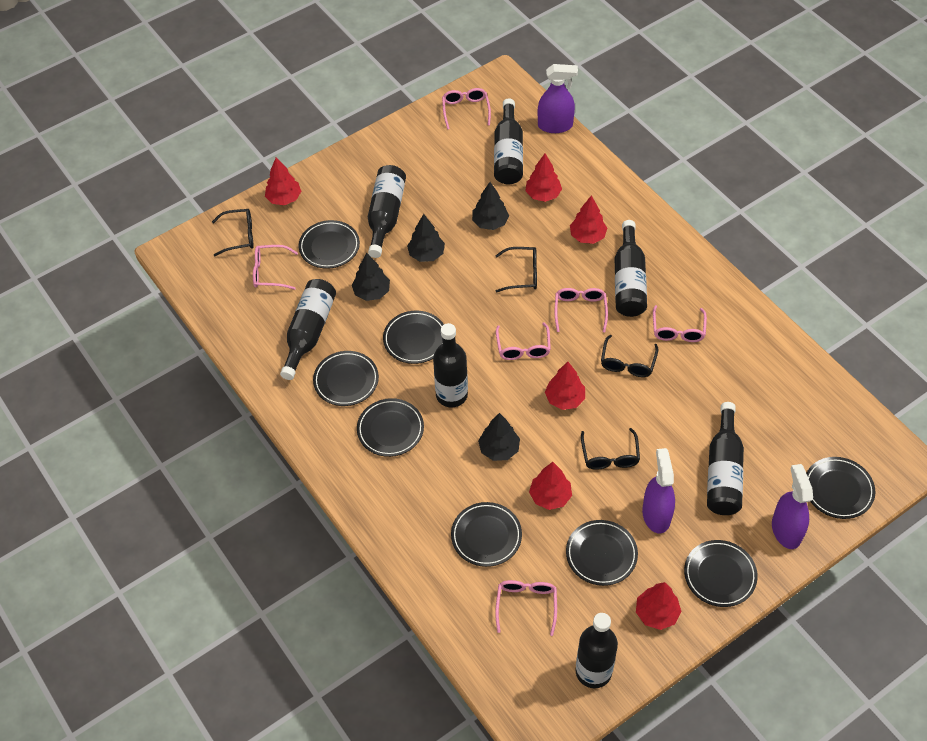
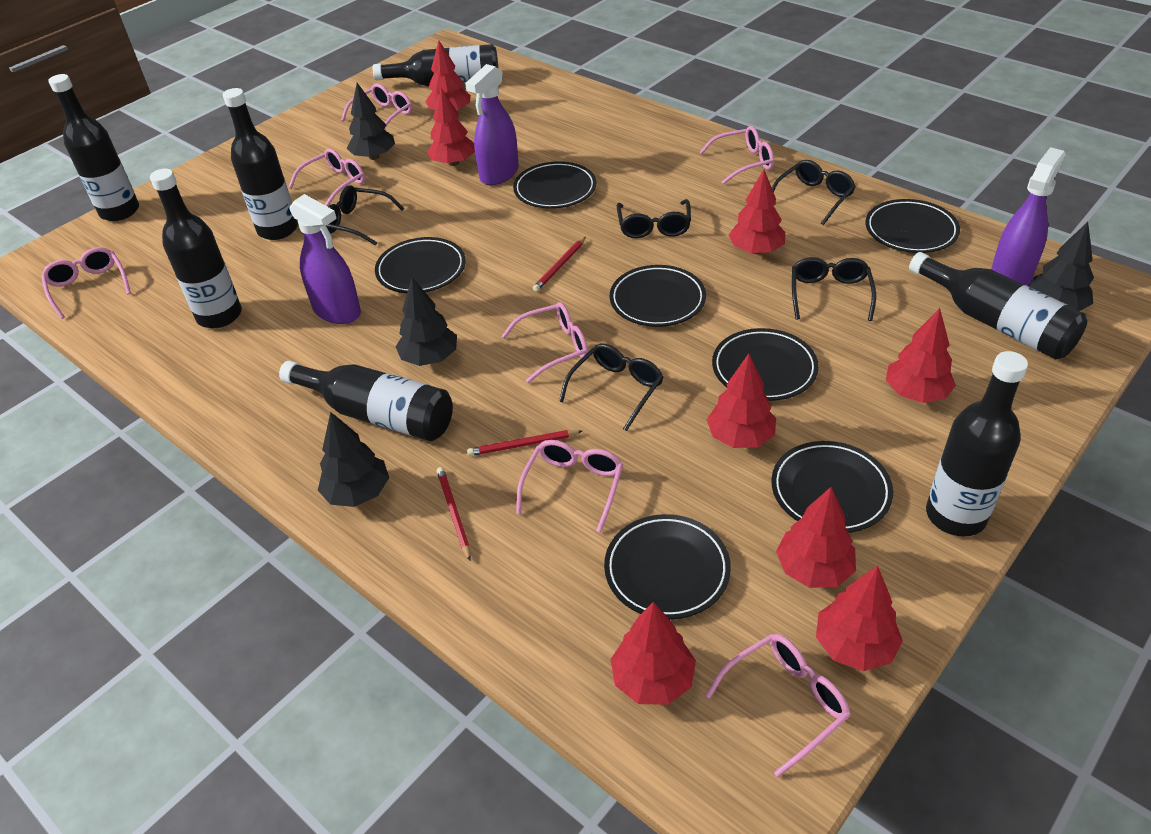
black glasses: [212,209,253,257] [495,247,537,293] [581,428,640,470] [601,335,658,377] = 4 -> [326,185,404,246] [559,343,663,431] [617,199,691,238] [772,160,856,225] [792,257,876,321] = 5
black plate: [299,220,360,269] [313,351,379,406] [357,398,424,457] [383,311,444,364] [451,502,522,567] [566,520,638,586] [684,540,758,607] [806,457,875,519] = 8 -> [375,237,466,293] [513,161,596,209] [604,514,731,619] [610,265,706,327] [712,328,819,401] [771,441,893,533] [865,199,960,253] = 7
pink glasses: [253,245,298,290] [442,88,491,130] [495,580,557,636] [496,322,551,360] [555,288,608,332] [653,305,707,342] = 6 -> [41,247,131,319] [288,148,365,207] [341,83,412,128] [501,302,588,383] [516,440,623,533] [699,126,774,184] [706,634,851,777] = 7
red pencil: none = 0 -> [437,467,471,561] [467,430,582,456] [533,237,586,292] = 3
red tree: [265,158,301,205] [525,154,562,202] [529,462,572,510] [545,362,585,410] [570,195,607,244] [636,582,681,630] = 6 -> [425,41,471,110] [427,88,475,166] [610,602,696,705] [707,354,776,448] [729,170,785,254] [776,487,856,588] [816,566,903,671] [886,308,956,403] = 8

